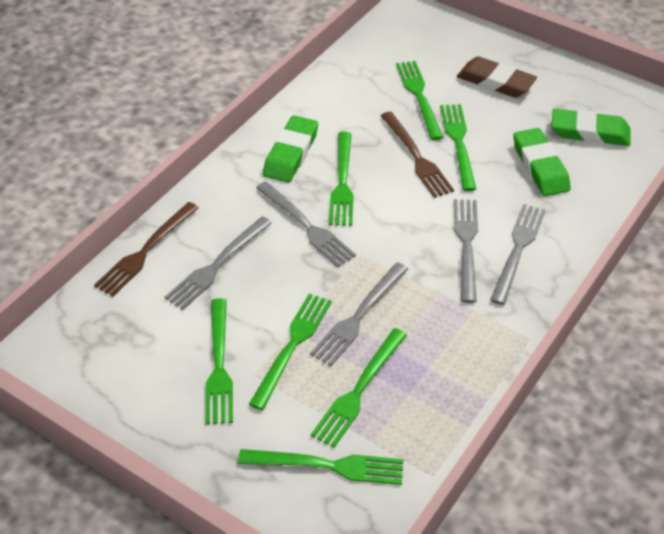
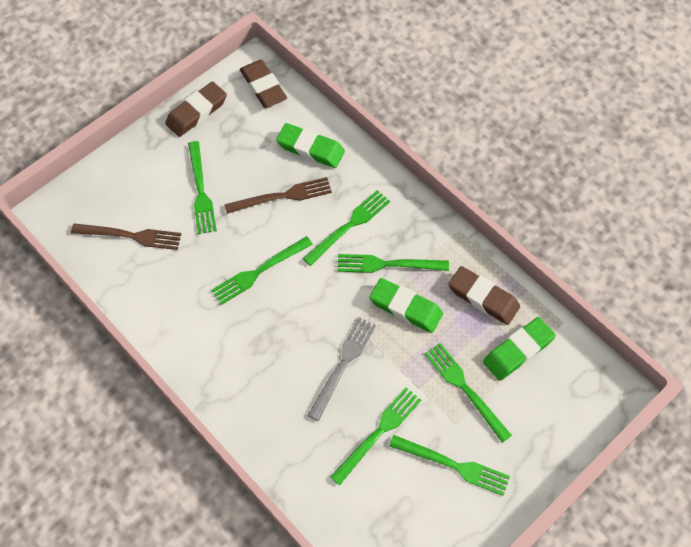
brown eraser: [457,56,537,98] = 1 -> [165,81,227,137] [240,60,287,108] [448,266,520,325] = 3
grey fork: [164,216,272,310] [256,181,356,267] [310,262,408,366] [454,199,478,303] [490,204,546,305] = 5 -> [307,317,376,421] = 1

